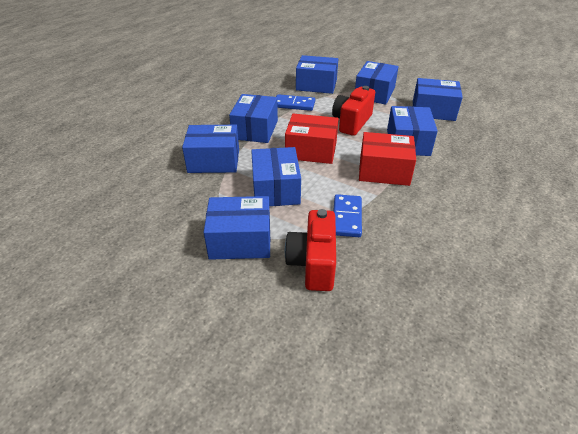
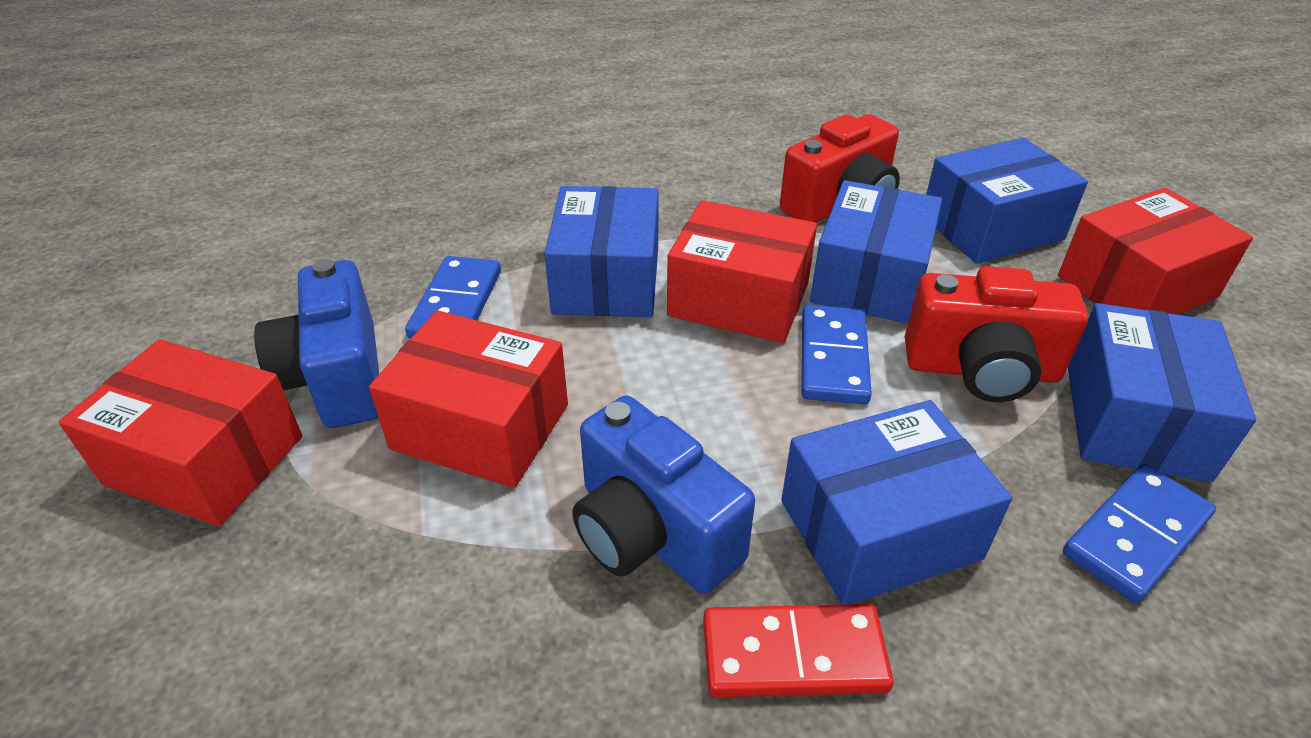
blue box: [182,125,239,173] [204,196,270,260] [229,94,278,143] [251,147,301,206] [296,55,338,94] [355,61,399,105] [387,106,438,156] [413,78,463,121] = 8 -> [544,186,658,317] [781,400,1012,605] [810,180,942,324] [926,138,1088,264] [1068,303,1256,482] = 5
blue camera: none = 0 -> [254,259,379,428] [572,395,755,594] = 2
blue domino: [276,94,315,111] [333,194,362,237] = 2 -> [405,256,501,339] [802,305,872,405] [1063,464,1216,603] = 3
red box: [285,114,339,164] [359,132,416,186] = 2 -> [59,339,302,526] [369,310,568,488] [667,200,817,343] [1058,188,1253,315] = 4
red domino: none = 0 -> [703,604,894,697] = 1

